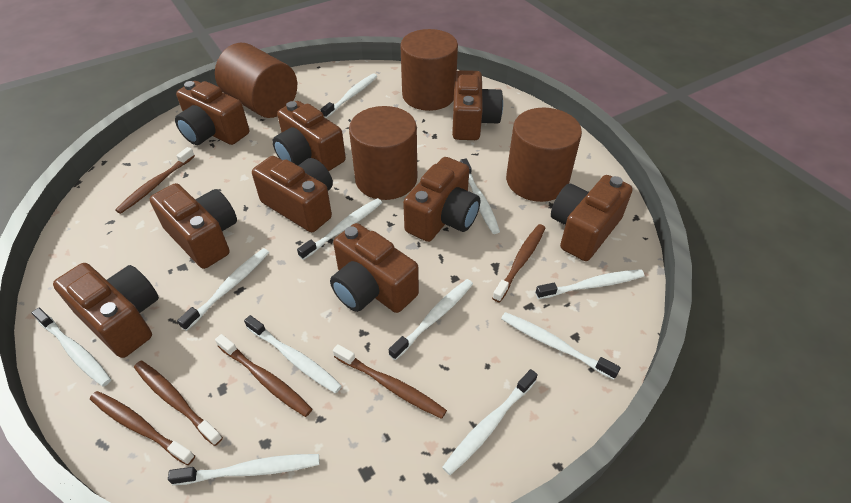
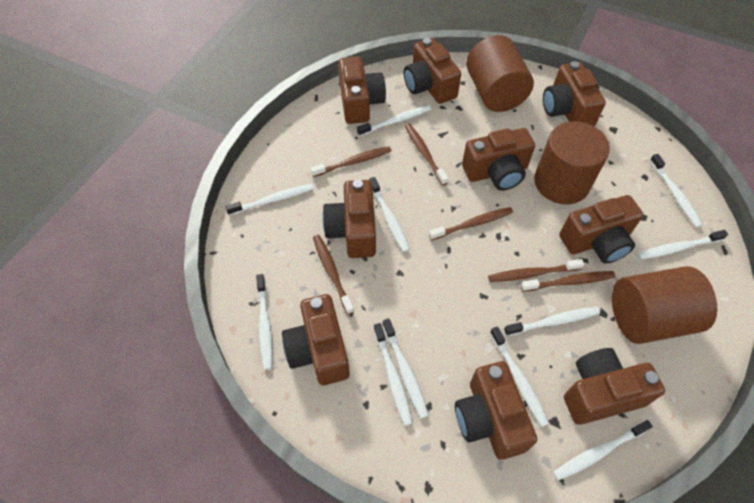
brown cylinder: [215,43,297,118] [349,106,417,200] [400,29,458,111] [506,108,582,202] = 4 -> [466,35,534,112] [534,121,610,204] [612,266,717,344] = 3

